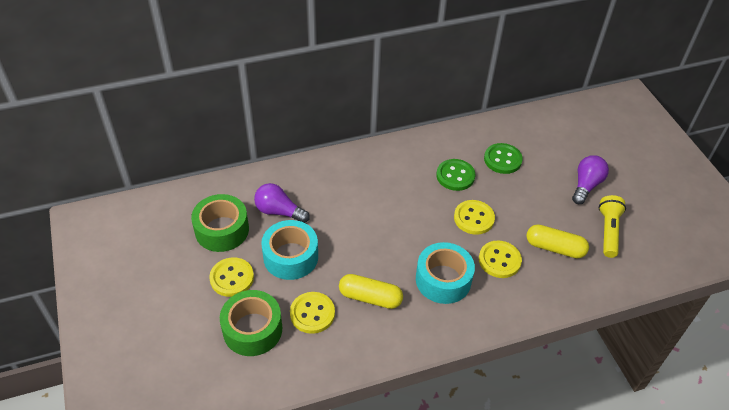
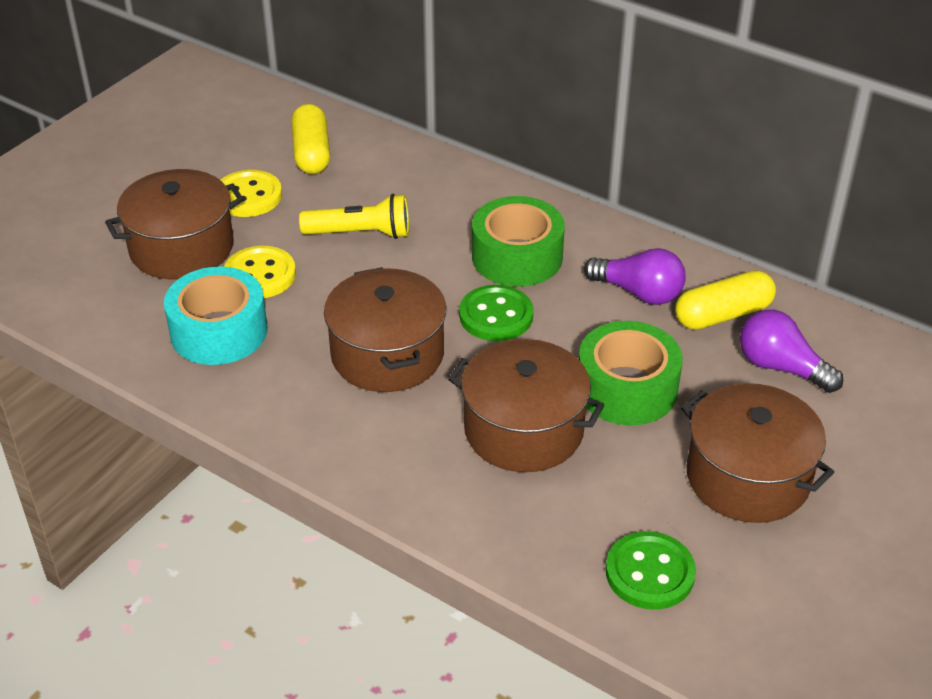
brown pot: none = 0 -> [105,169,244,279] [324,267,446,392] [448,339,604,472] [681,383,834,523] = 4
turquoise tape: [261,220,318,280] [416,242,475,304] = 2 -> [164,266,268,365] = 1
yellow button: [209,257,254,297] [290,292,335,334] [454,200,495,235] [479,241,522,278] = 4 -> [221,170,282,217] [224,246,296,298] = 2

